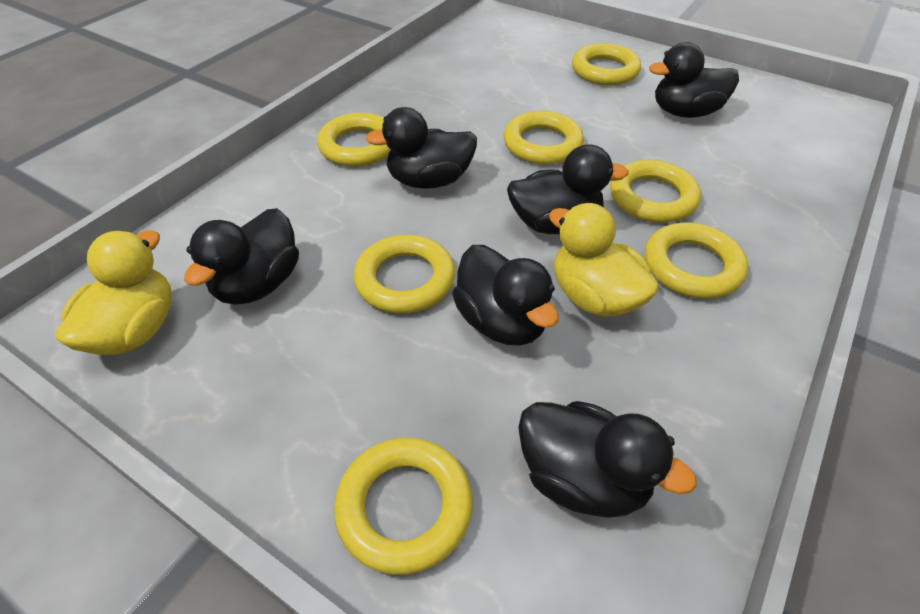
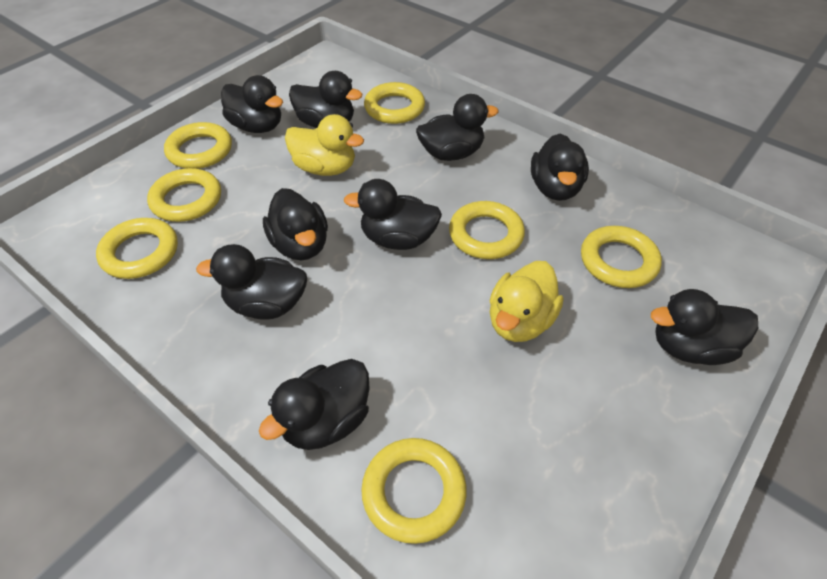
black duck: [184,208,299,304] [366,107,477,189] [452,245,558,346] [507,144,629,234] [518,401,697,518] [649,42,739,118] = 6 -> [196,244,307,320] [221,75,283,133] [259,359,370,450] [263,188,328,260] [289,71,362,128] [344,179,442,250] [416,94,498,161] [531,133,589,201] [651,289,758,365] = 9

